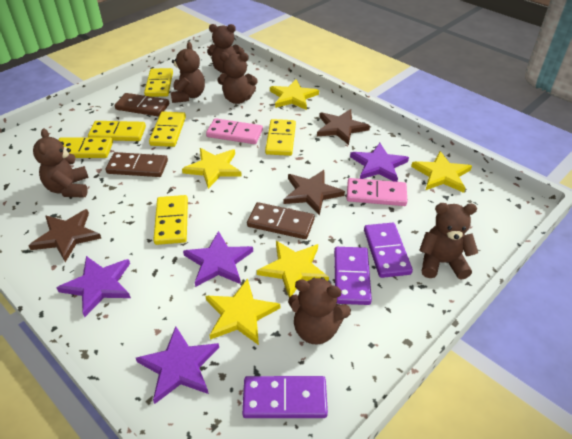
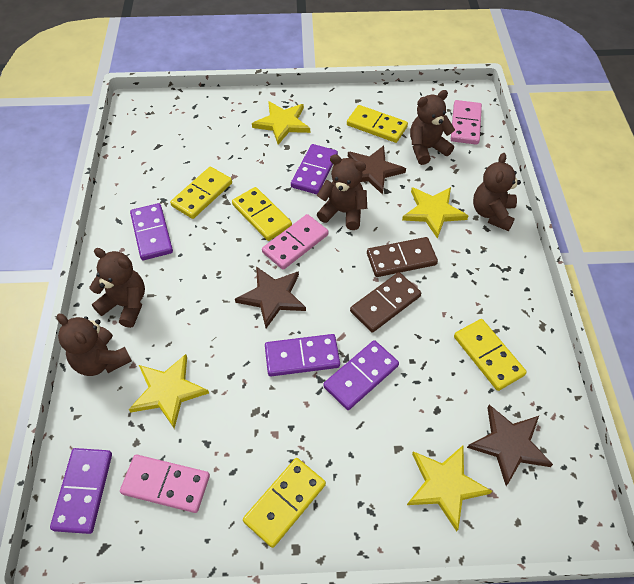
brown domino: [106,152,168,177] [115,93,169,117] [247,202,315,239] = 3 -> [350,272,421,333] [367,237,438,277] = 2
brown teddy bear: [33,128,89,198] [170,42,205,103] [207,24,244,73] [217,52,258,104] [288,277,351,345] [419,203,478,279] = 6 -> [57,314,132,376] [89,248,145,328] [317,154,367,230] [410,90,455,165] [473,153,521,231] = 5
pink domino: [206,118,263,144] [347,178,408,206] = 2 -> [120,454,210,513] [262,214,328,270] [451,100,482,145] = 3
purple domino: [242,376,328,418] [334,247,372,305] [364,223,413,278] = 3 -> [50,448,112,534] [130,203,173,260] [265,334,340,376] [291,144,338,194] [323,340,399,410] = 5
purple star: [57,256,131,317] [136,326,219,404] [183,231,253,287] [350,143,409,182] = 4 -> none = 0
yellow domino: [59,137,113,158] [88,121,146,141] [144,68,173,97] [149,111,186,147] [153,195,188,245] [265,119,296,156] = 6 -> [170,167,232,219] [232,187,292,241] [243,458,326,548] [347,105,408,143] [454,319,527,391] = 5
yellow star: [182,148,242,189] [206,278,280,345] [257,241,329,297] [270,79,319,110] [411,151,472,193] = 5 -> [129,354,209,429] [252,101,310,145] [402,187,468,239] [407,446,492,531] = 4

